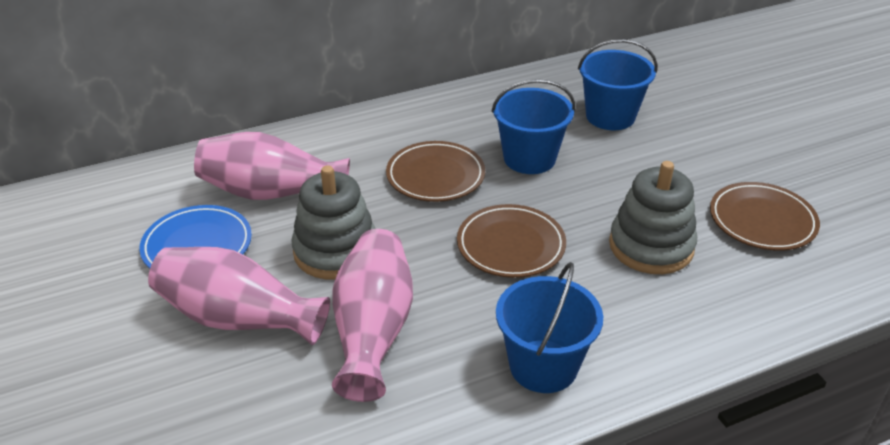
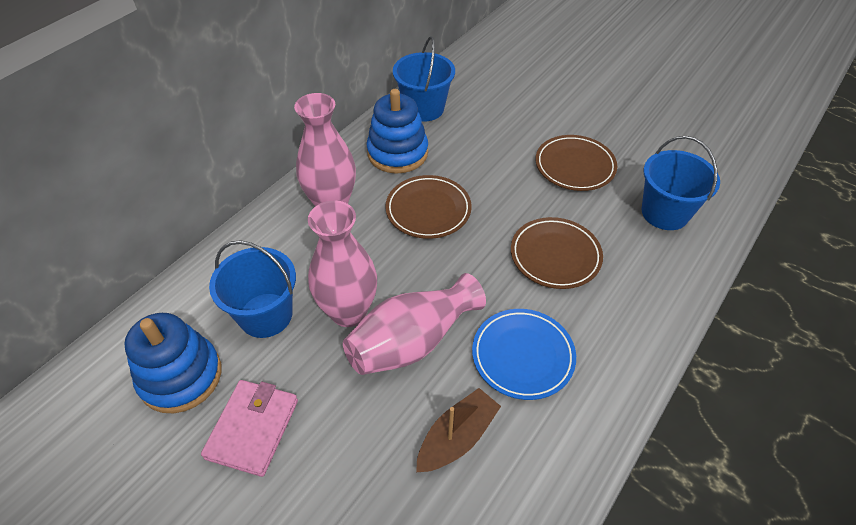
blue stacking toy: none = 0 -> [124,313,221,414] [367,89,428,174] = 2
brown boat: none = 0 -> [416,388,501,472] = 1
grey stacking toy: [292,165,376,280] [609,161,697,274] = 2 -> none = 0
pink wallet: none = 0 -> [201,380,298,477] = 1

